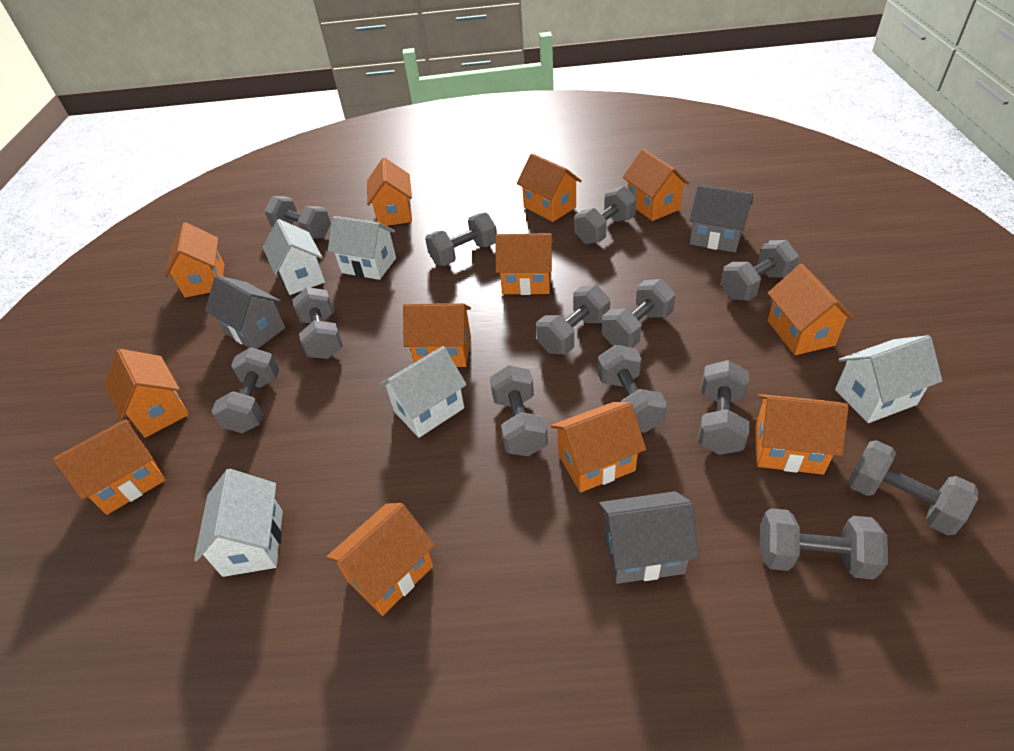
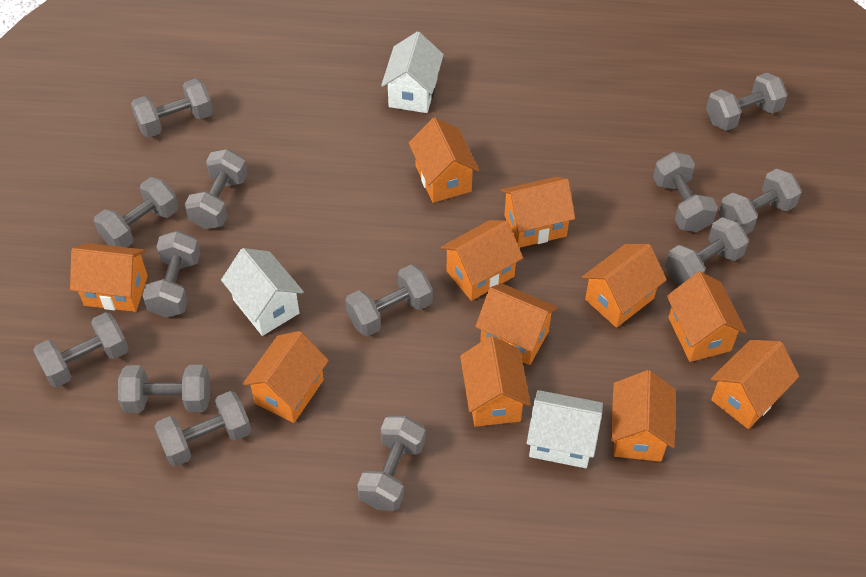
grey house: [205,275,285,349] [599,491,699,584] [689,185,753,252] = 3 -> none = 0
orange house: [53,419,165,515] [104,349,189,438] [165,222,225,298] [326,503,435,616] [367,157,412,226] [403,303,471,367] [496,233,553,295] [517,153,582,222] [551,402,646,493] [623,149,690,221] [755,394,849,475] [768,264,855,355] = 12 -> [70,243,148,312] [243,331,329,423] [409,117,479,203] [440,220,523,301] [460,336,531,427] [475,283,558,365] [501,177,575,248] [582,244,667,328] [611,370,676,462] [667,272,746,362] [711,340,799,429] = 11
white house: [194,469,283,577] [263,219,325,295] [328,216,396,280] [379,346,467,438] [835,335,942,423] = 5 -> [221,248,304,336] [381,31,444,113] [527,390,603,468] = 3

